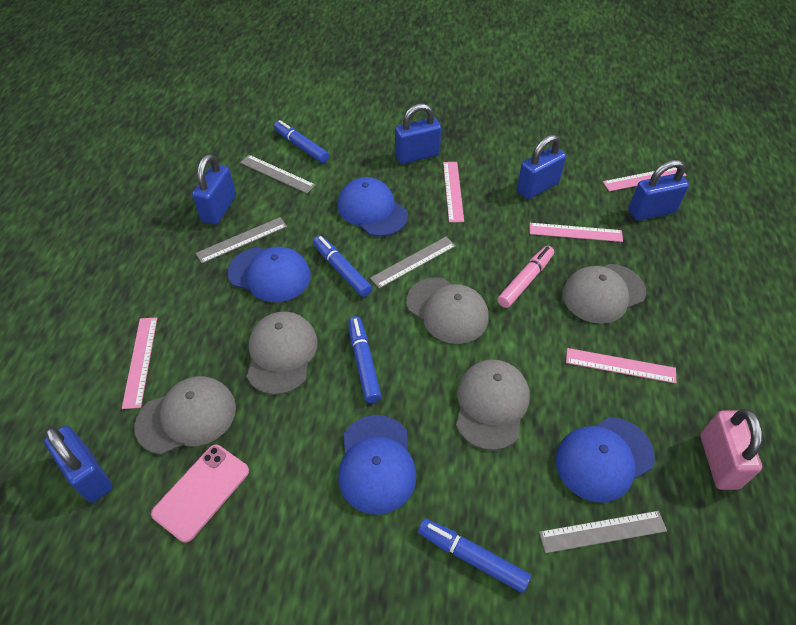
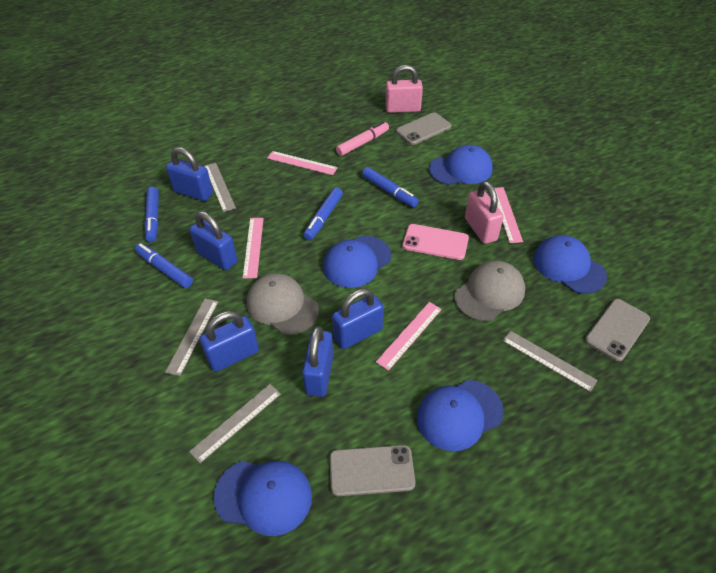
blue cap: [227,247,311,302] [338,177,408,237] [338,415,416,515] [556,417,655,503] = 4 -> [214,461,312,536] [323,236,391,288] [417,380,504,451] [429,145,493,185] [533,235,607,294] = 5
grey cap: [134,376,236,455] [246,312,318,395] [406,277,489,344] [456,360,530,451] [563,264,646,324] = 5 -> [247,273,319,335] [454,261,525,321] = 2
grey phone: none = 0 -> [330,445,415,496] [396,112,451,145] [585,299,650,361] = 3
pink padlock: [700,409,763,490] = 1 -> [386,65,423,113] [465,181,504,244] = 2
pink ruler: [122,317,157,409] [443,162,464,222] [530,223,623,242] [566,348,676,383] [603,167,687,191] = 5 -> [243,218,264,278] [267,151,338,175] [376,302,442,371] [495,187,523,243] = 4

